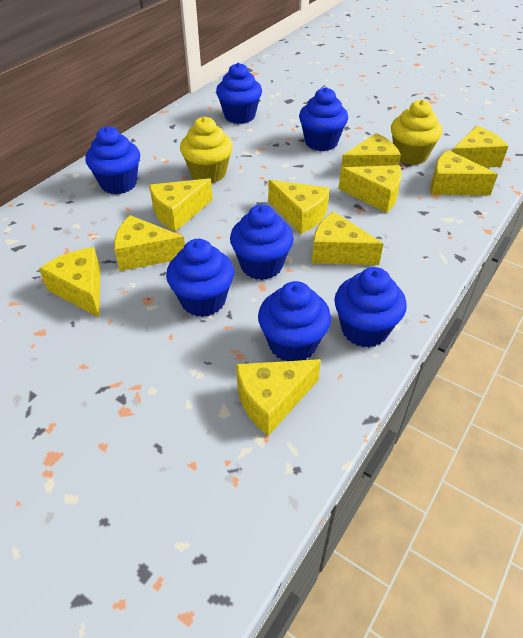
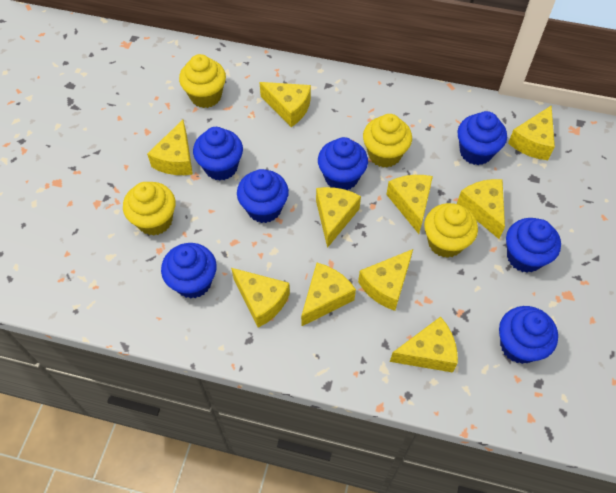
yellow cupcake: [180,117,233,183] [391,100,442,165] = 2 -> [123,182,175,236] [179,54,226,108] [363,114,412,168] [424,203,478,258] = 4

